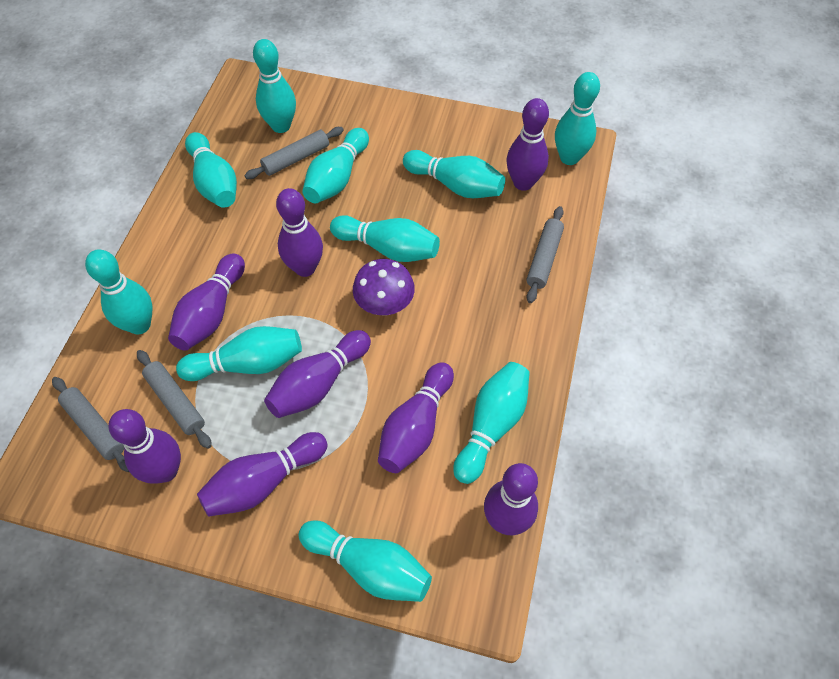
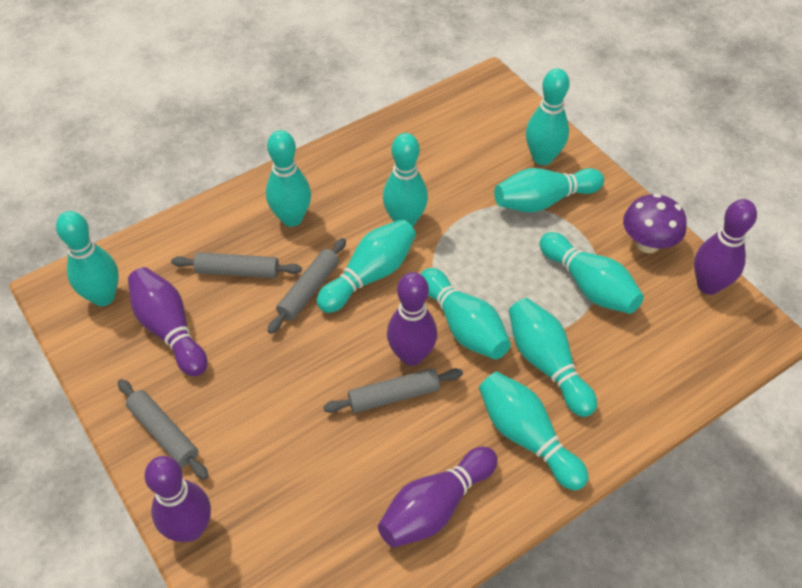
purple bowling pin: [108,409,181,484] [168,253,245,351] [197,432,328,517] [264,330,371,418] [276,188,323,277] [378,362,454,473] [484,463,538,535] [506,98,549,191] = 8 -> [128,267,207,376] [144,456,211,542] [378,447,498,548] [387,272,437,366] [694,199,757,295] = 5

